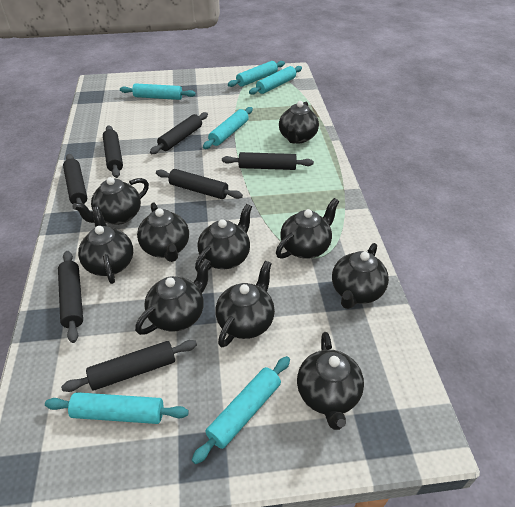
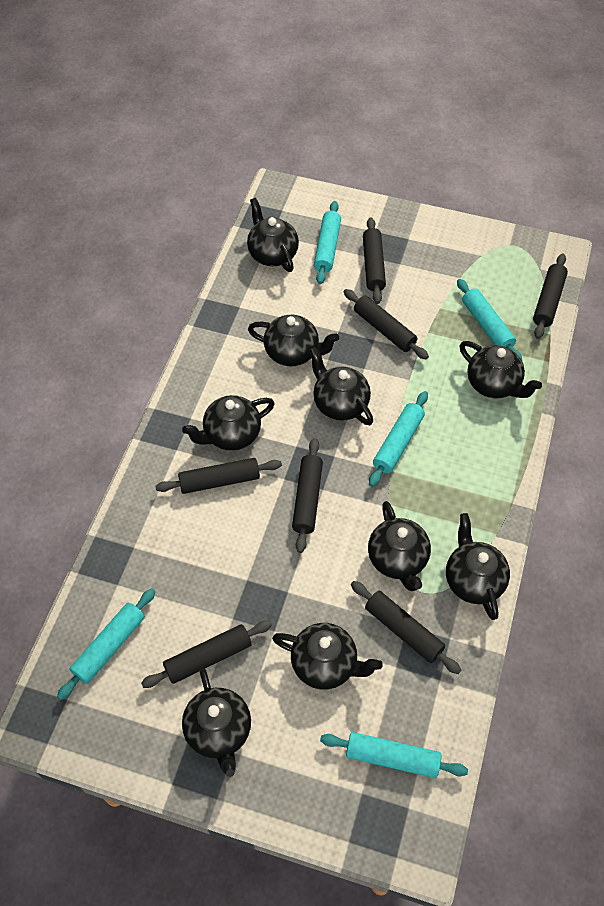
black teapot: [72,177,149,225] [78,206,133,284] [135,259,211,335] [137,202,189,262] [195,204,252,272] [215,261,275,347] [276,198,339,259] [279,101,319,143] [297,332,364,430] [332,243,389,309] = 10 -> [182,395,275,451] [182,668,251,777] [247,198,299,272] [248,315,339,366] [272,623,383,689] [309,347,373,425] [368,501,431,591] [446,513,510,620] [459,341,542,398] = 9
turquoise rolling pin: [45,392,189,424] [120,83,196,100] [192,356,290,464] [203,107,253,149] [228,61,285,87] [249,66,302,95] = 6 -> [57,588,155,700] [314,201,341,284] [320,732,468,778] [369,391,428,487] [457,279,522,360] = 5

